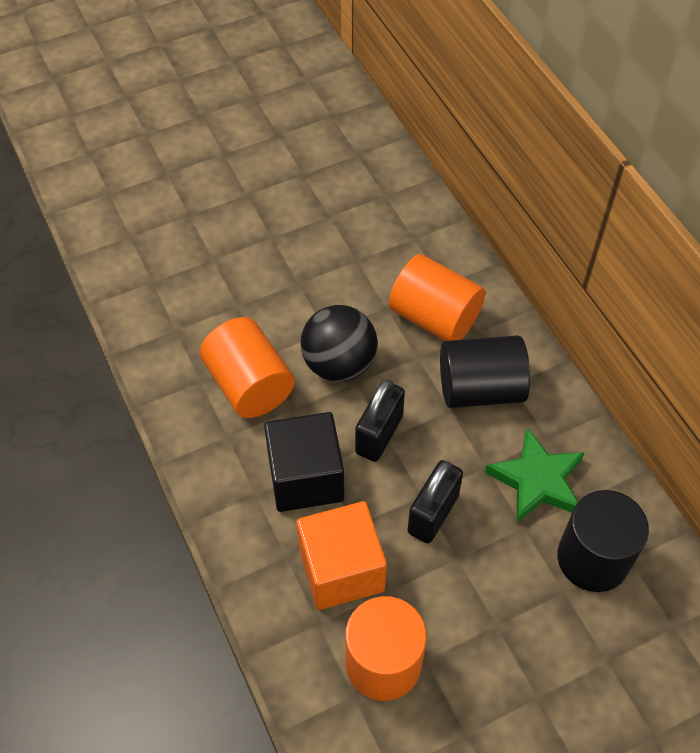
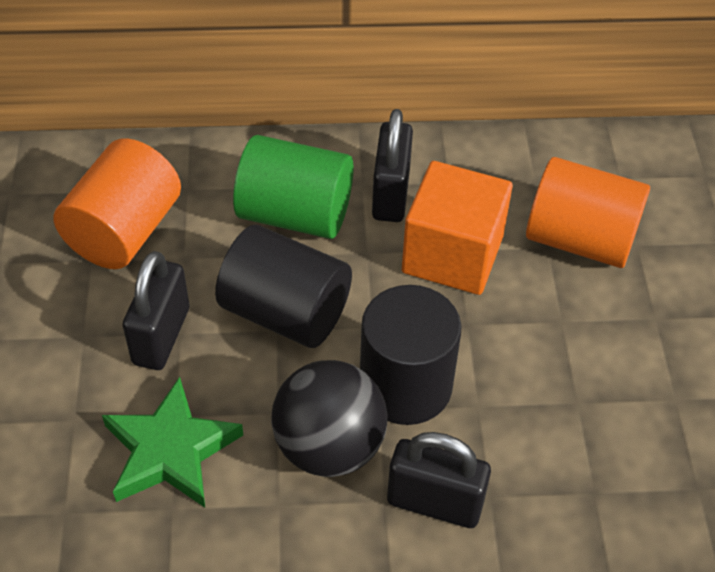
black cube: [264,412,344,512] = 1 -> none = 0
black padlock: [355,379,405,462] [407,460,463,543] = 2 -> [122,251,189,370] [372,109,413,222] [387,432,491,528] = 3
green cylinder: none = 0 -> [233,135,354,239] = 1
orange cylinder: [200,317,295,418] [345,596,427,701] [389,254,485,341] = 3 -> [53,138,181,269] [526,157,650,268] = 2

